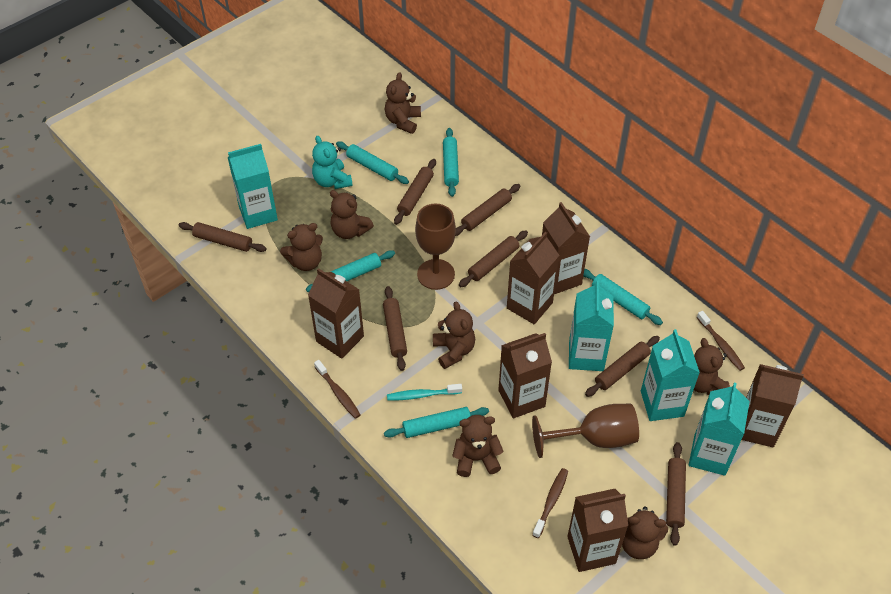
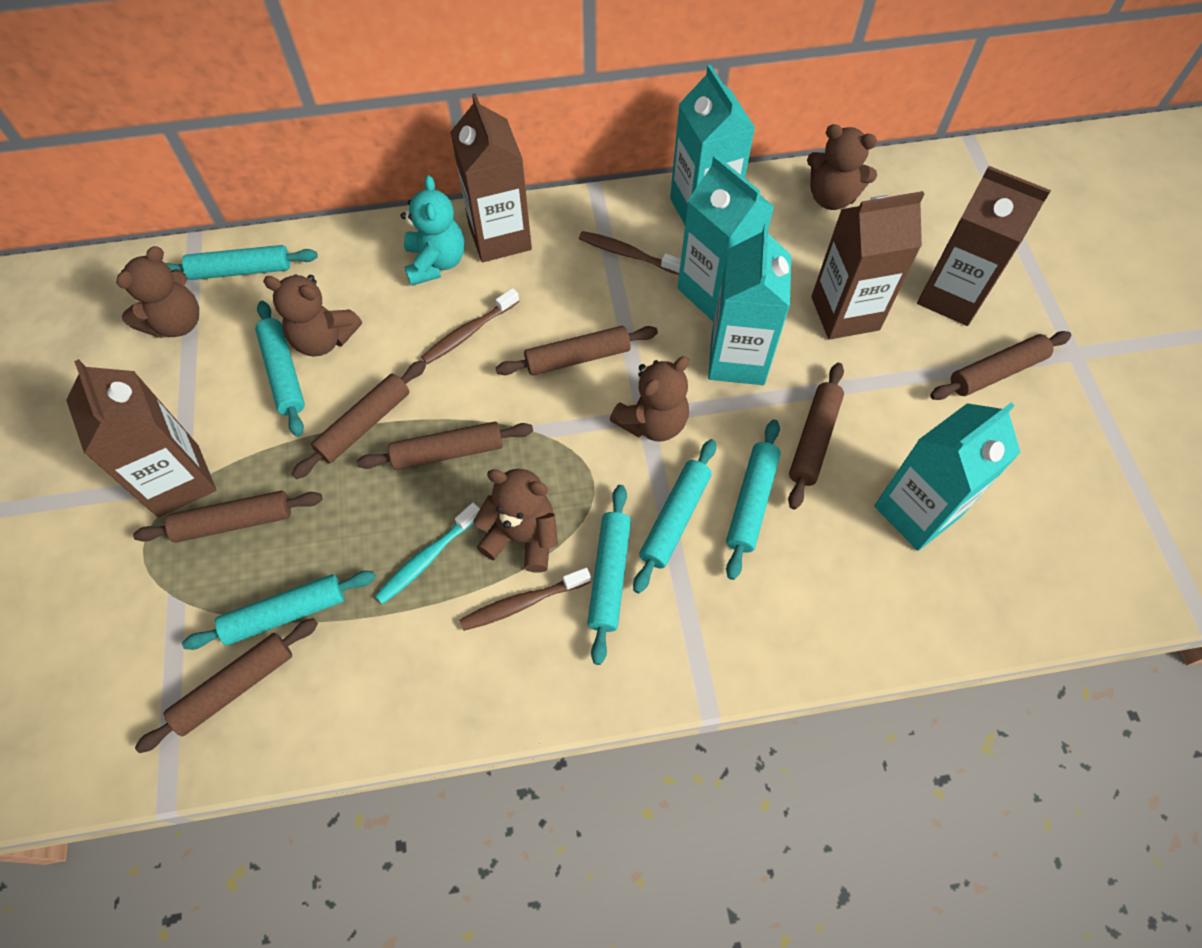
brown carton: [308,268,364,359] [498,333,552,418] [507,232,559,324] [542,202,590,294] [567,489,628,572] [742,364,804,447] = 6 -> [66,359,216,517] [450,93,532,262] [811,191,924,340] [917,166,1051,326] = 4
brown goblet: [415,204,456,290] [532,404,639,458] = 2 -> none = 0
brown teddy bear: [280,223,323,271] [330,190,374,239] [385,72,421,134] [433,301,475,369] [452,415,504,477] [622,506,668,559] [694,338,730,395] = 7 -> [116,246,199,338] [263,274,362,357] [473,469,558,573] [610,356,689,441] [807,124,877,210] = 5
turquoise rolling pin: [306,250,395,292] [336,141,409,184] [384,407,489,438] [443,128,459,197] [583,269,663,325] = 5 -> [165,245,318,280] [182,571,376,650] [255,301,305,437] [587,485,631,665] [633,439,716,593] [726,420,781,580] = 6

